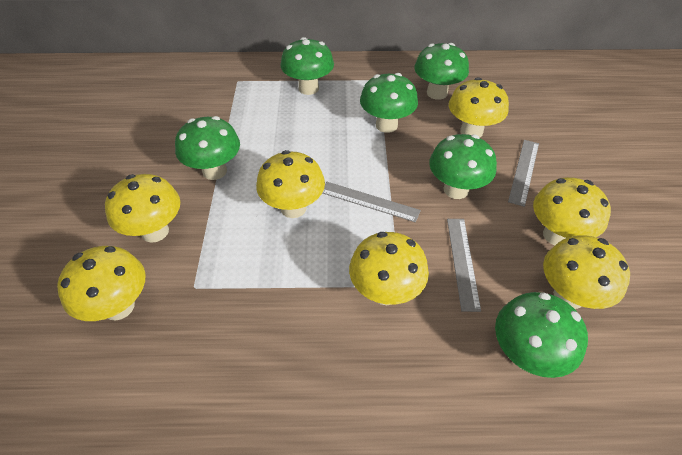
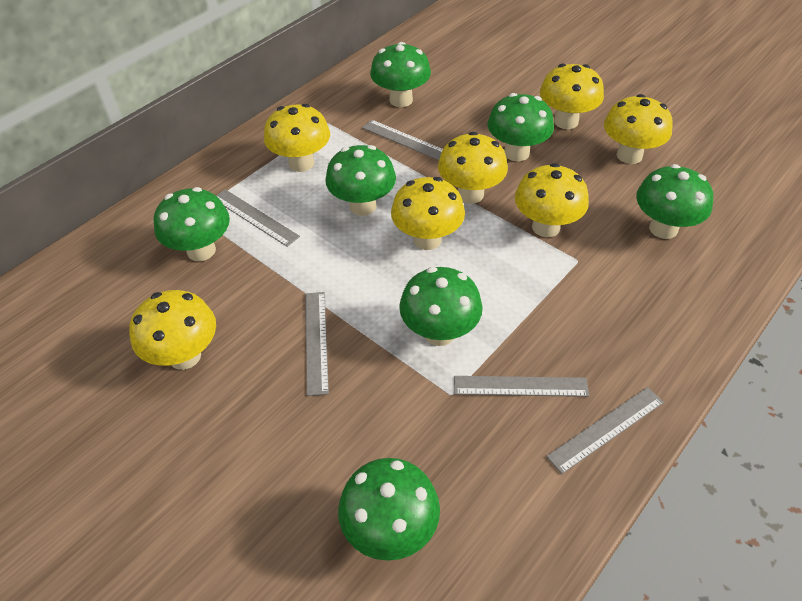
green mushroom: [175,116,240,180] [280,37,334,95] [360,73,418,133] [414,43,469,100] [429,134,497,199] [495,292,588,378] = 6 -> [154,187,230,261] [325,145,396,216] [338,458,440,561] [370,42,431,107] [399,267,483,346] [488,93,554,161] [636,164,713,239] = 7
grey ruler: [323,182,421,222] [447,219,481,312] [508,140,539,207] = 3 -> [216,189,300,247] [305,292,329,396] [362,120,443,160] [454,376,589,397] [546,387,664,474] = 5

